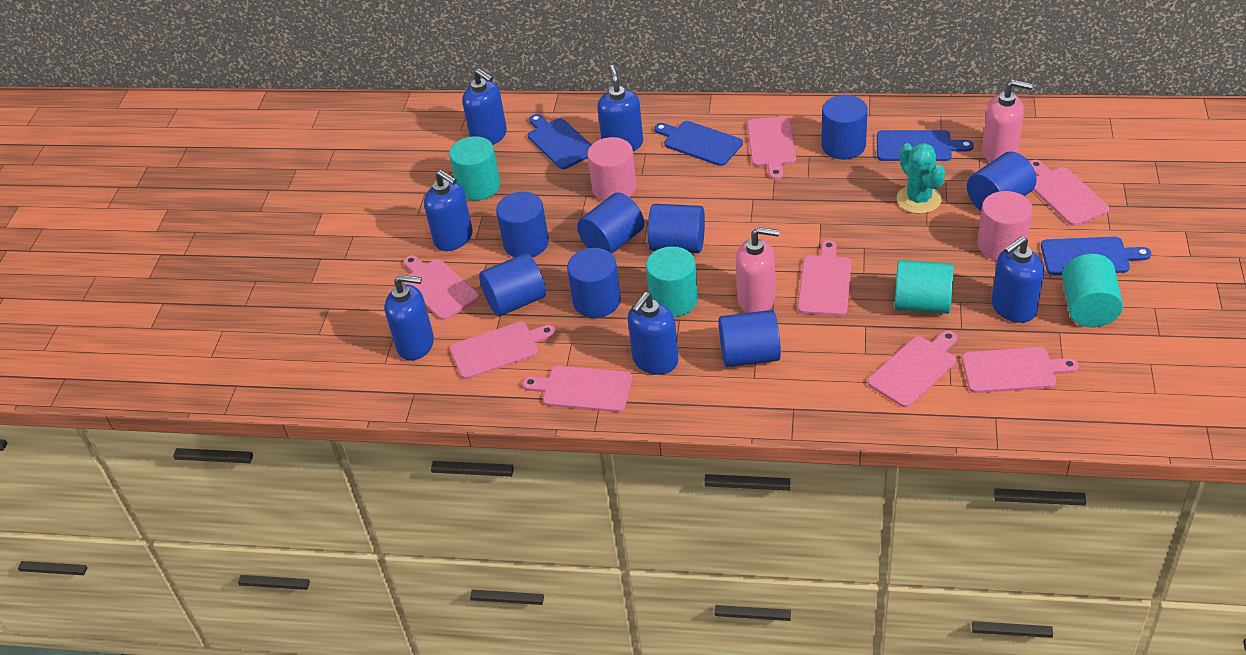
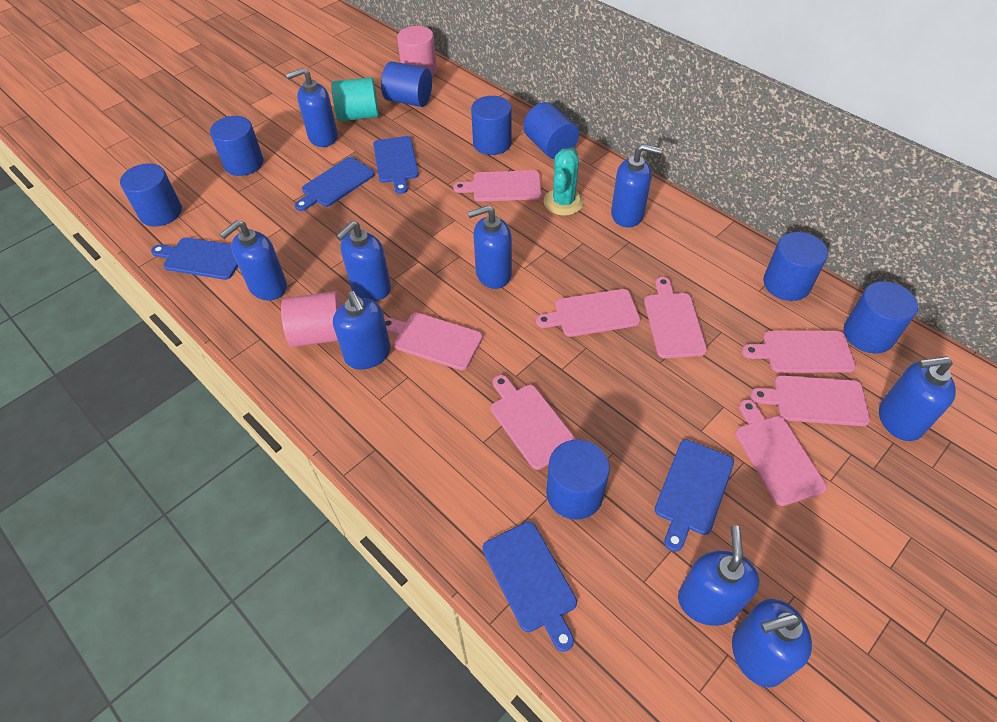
blue cutting board: [528,114,591,169] [654,121,743,166] [877,130,974,161] [1041,237,1151,275] = 4 -> [151,237,238,280] [295,157,375,211] [373,136,419,194] [482,522,577,652] [655,439,734,552] = 5
blue soap dispenser: [385,275,434,361] [424,170,473,251] [462,68,507,145] [597,65,643,151] [628,292,679,375] [991,236,1044,323] = 6 -> [220,220,287,300] [286,68,338,147] [333,291,391,370] [336,221,391,301] [467,205,512,289] [611,144,662,227] [678,525,760,626] [732,599,812,688] [879,356,956,441] = 9
pink soap dispenser: [736,227,780,313] [982,80,1033,162] = 2 -> none = 0
turquoise cylinder: [449,136,500,201] [646,246,698,317] [894,260,954,314] [1062,254,1123,327] = 4 -> [331,77,379,121] = 1

